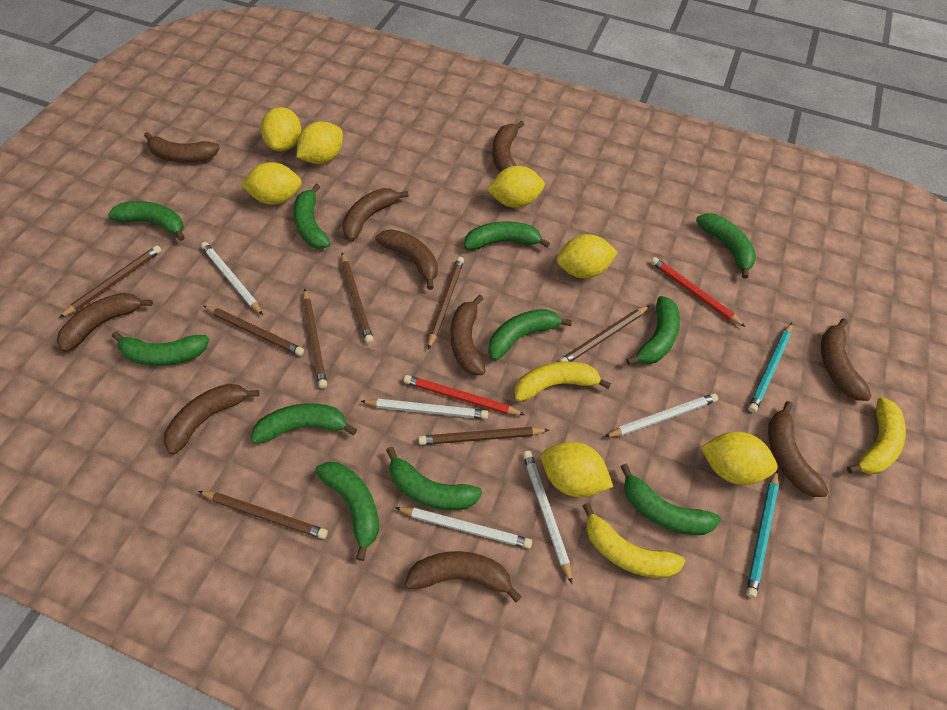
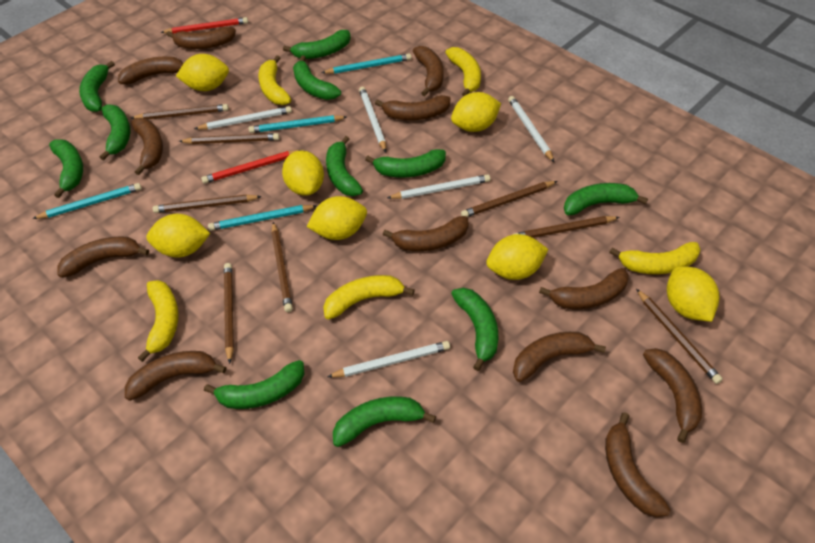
brown banana: [57,293,153,352] [144,132,220,163] [164,384,259,455] [342,188,409,241] [375,229,438,290] [405,551,522,602] [451,295,486,375] [492,121,524,172] [768,401,829,497] [821,318,872,401] = 10 -> [57,236,149,278] [118,57,183,84] [125,351,227,401] [131,118,163,175] [166,27,236,49] [375,95,451,120] [383,216,469,251] [413,46,444,96] [513,332,606,382] [539,268,629,309] [605,412,671,518] [643,348,702,443] = 12
turquoise pencil: [746,471,779,598] [748,323,792,413] = 2 -> [32,183,142,219] [208,205,316,231] [249,115,346,133] [322,53,411,74] = 4
yellow banana: [514,361,611,402] [583,503,685,578] [847,397,906,475] = 3 -> [138,280,179,362] [258,55,291,105] [323,275,415,319] [445,47,481,97] [609,242,701,274] = 5

